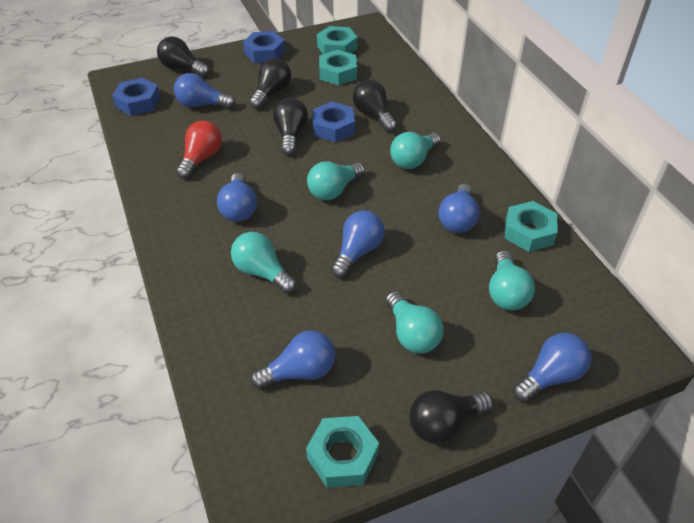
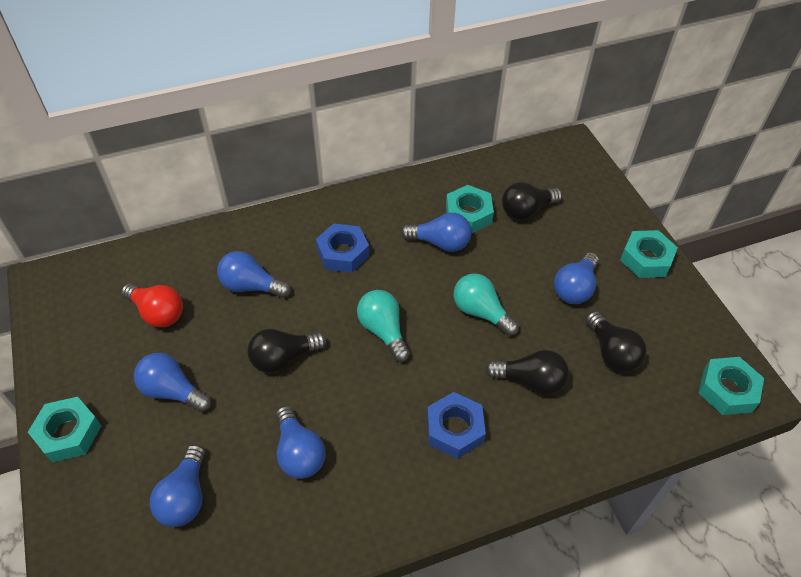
black light bulb: [157,36,209,77] [250,58,291,109] [273,98,308,155] [353,80,397,132] [409,390,493,444] = 5 -> [247,329,326,373] [485,350,569,395] [502,182,562,220] [586,311,647,373] = 4
blue nut: [112,78,161,116] [243,31,285,63] [312,102,355,142] = 3 -> [316,223,369,273] [427,392,486,459] = 2
turquoise light bulb: [231,232,297,294] [307,162,365,200] [385,291,444,353] [390,132,441,169] [489,251,535,310] = 5 -> [357,290,410,362] [453,273,519,336] = 2

